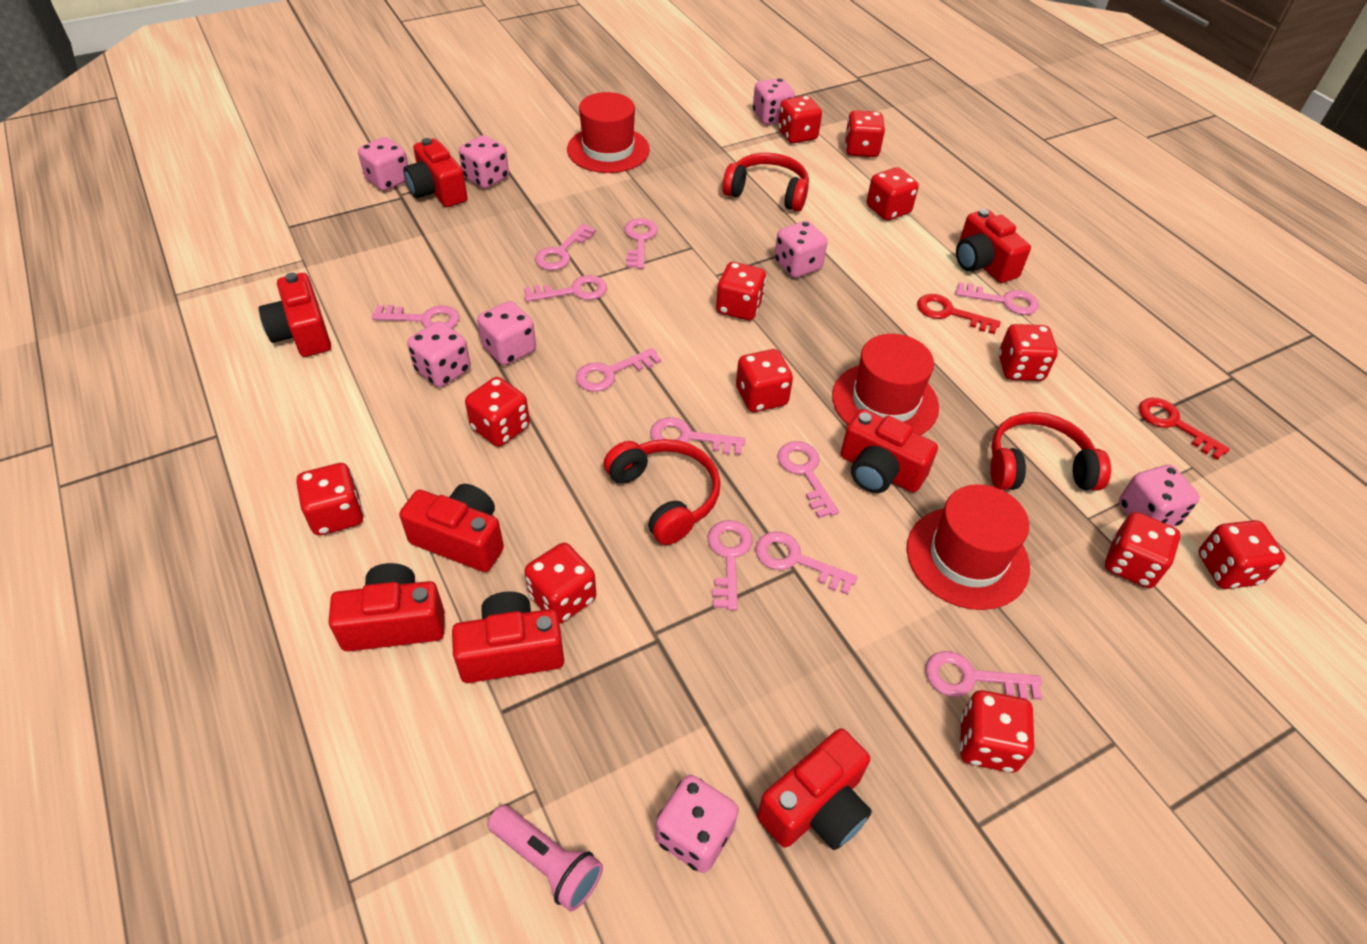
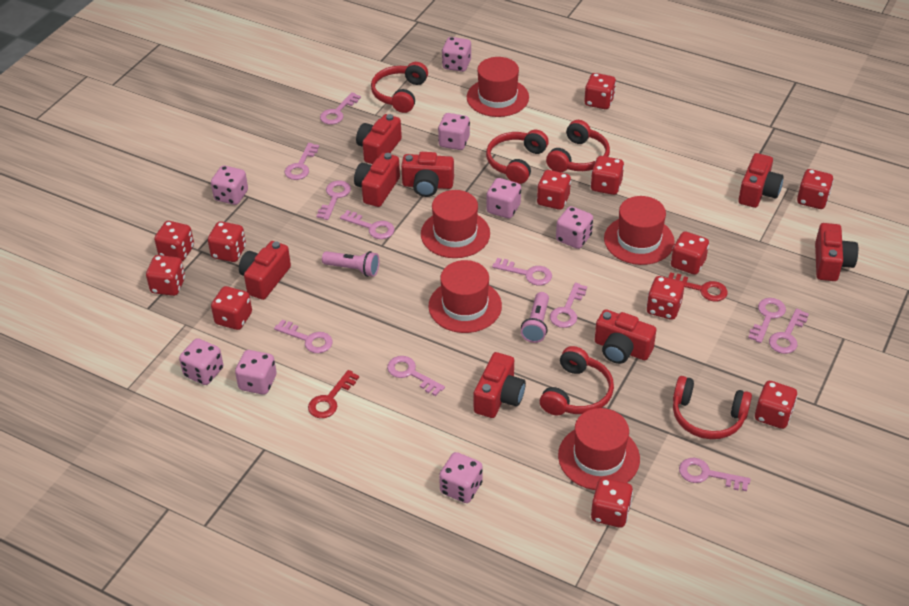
pink flashlight: [487,805,603,912] = 1 -> [322,251,380,277] [521,292,549,343] = 2
red hat: [567,92,650,173] [832,334,939,435] [907,484,1030,610] = 3 -> [421,190,490,258] [428,260,502,333] [467,57,529,117] [558,408,640,490] [604,196,675,265] = 5
red headphones: [604,439,720,545] [722,153,809,212] [990,412,1111,491] = 3 -> [371,62,428,113] [486,129,549,184] [540,346,614,415] [546,120,610,172] [673,376,752,439] = 5

